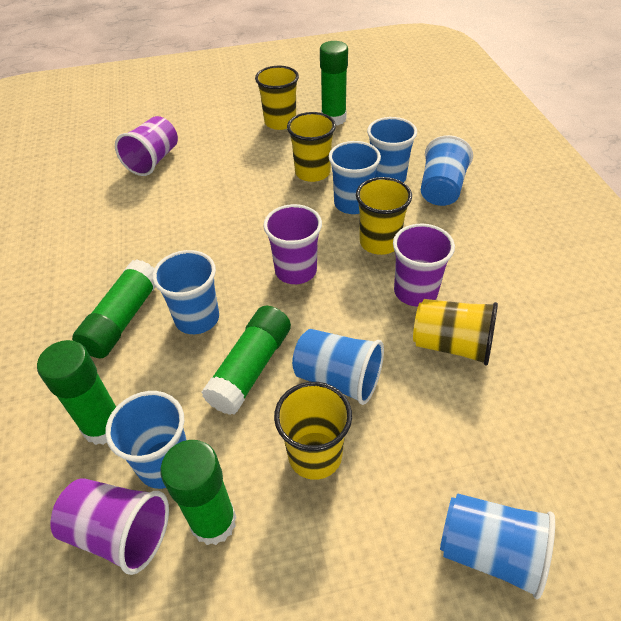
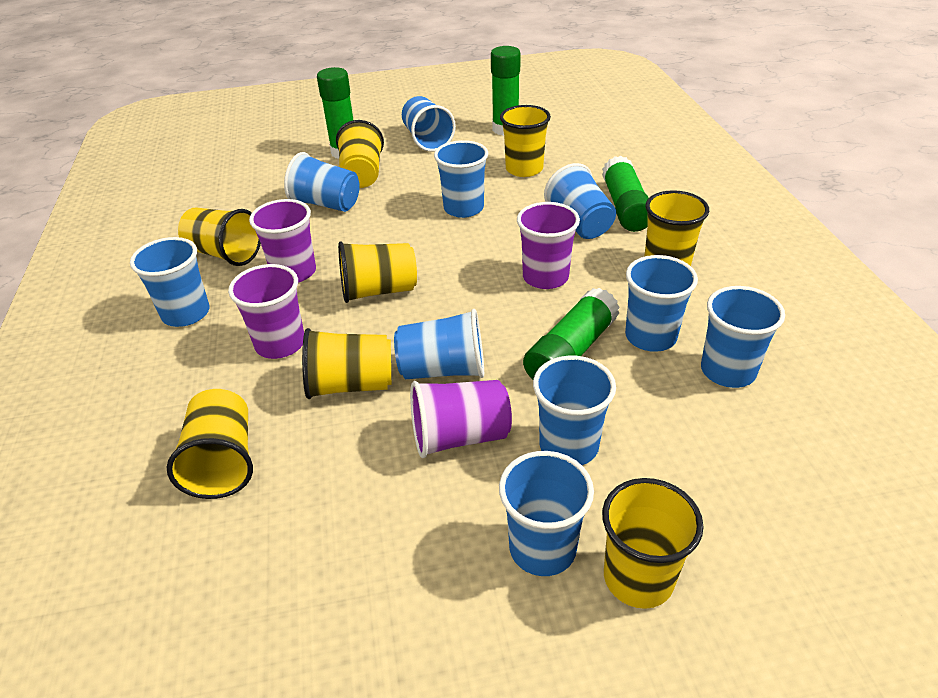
blue cup: [105,391,187,489] [152,250,219,334] [292,329,384,405] [329,141,381,214] [367,117,417,183] [421,135,473,206] [440,493,555,599] = 7 -> [130,237,210,327] [284,152,360,212] [394,309,484,379] [402,96,456,152] [434,140,488,218] [499,451,594,576] [533,356,616,465] [544,163,616,239] [625,255,698,352] [701,286,785,388] = 10
green glue stick: [37,340,116,445] [72,260,156,359] [160,440,237,545] [201,306,291,415] [320,41,348,125] = 5 -> [317,67,353,159] [491,46,521,136] [523,288,620,380] [602,156,649,232] = 4
yellow cup: [255,66,299,130] [274,382,352,480] [287,112,336,182] [356,177,412,255] [413,299,498,366] = 5 -> [167,389,253,499] [178,208,261,266] [302,328,391,399] [336,120,384,188] [338,241,417,303] [500,105,551,177] [602,478,704,609] [644,190,709,266] = 8

